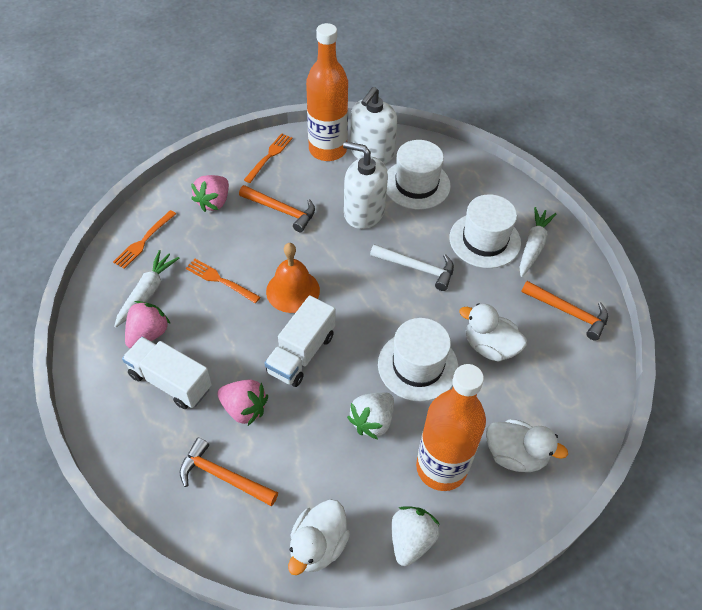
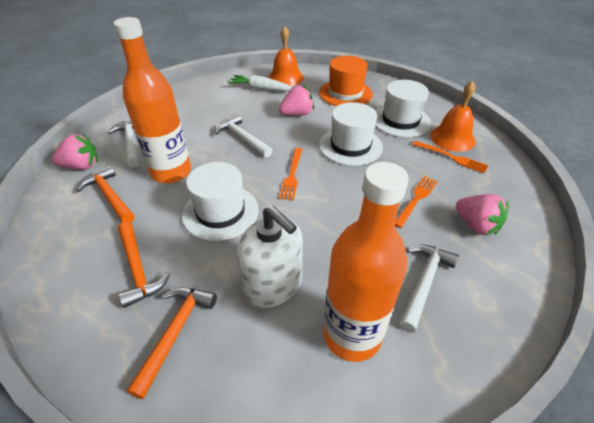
orange bell: [266,243,320,313] = 1 -> [268,26,304,86] [430,81,476,152] = 2
orange hat: none = 0 -> [319,56,373,106] = 1
white carrot: [114,250,179,328] [519,207,556,277] = 2 -> [228,75,292,91] = 1
white duck: [288,499,350,575] [459,303,527,362] [486,419,568,472] = 3 -> none = 0
white hammer: [370,244,454,291] = 1 -> [108,120,139,168] [216,114,273,158] [399,245,459,333] = 3
white soap dispenser: [343,141,388,229] [350,87,398,164] = 2 -> [237,206,303,308] = 1
white strawberry: [347,392,394,440] [392,507,440,567] = 2 -> none = 0
white truck: [122,337,212,409] [264,295,335,387] = 2 -> none = 0

